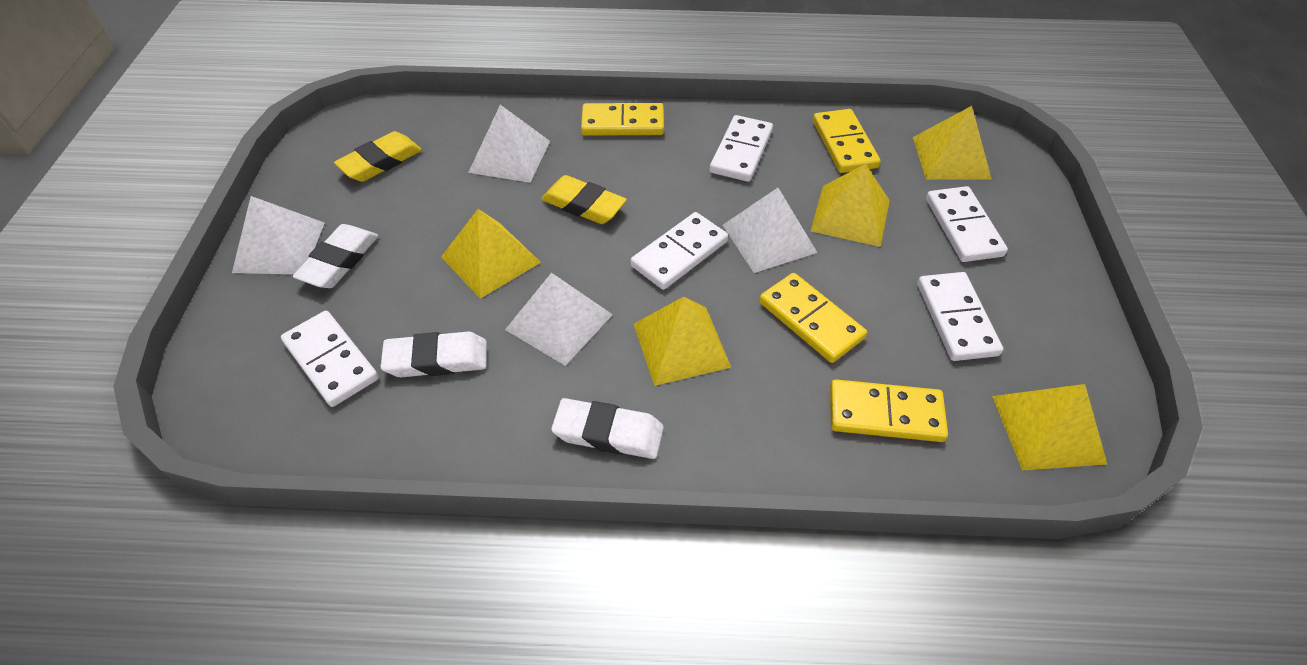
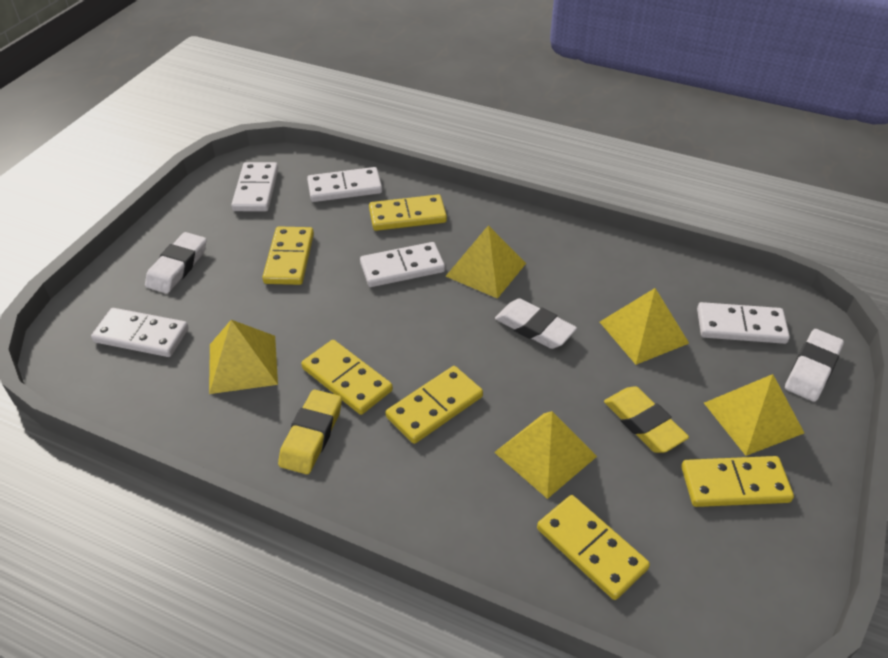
white pyramid: [232,196,325,274] [468,105,550,183] [505,273,613,366] [723,188,817,273] = 4 -> none = 0
yellow domino: [581,103,664,136] [759,273,867,363] [813,109,881,173] [830,379,948,442] = 4 -> [262,226,314,285] [301,340,393,415] [369,195,447,231] [386,366,483,444] [537,495,650,600] [681,456,794,507] = 6

